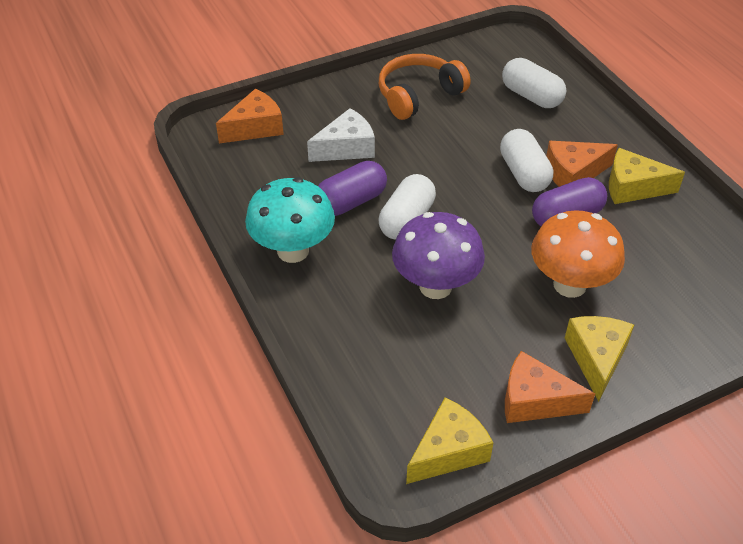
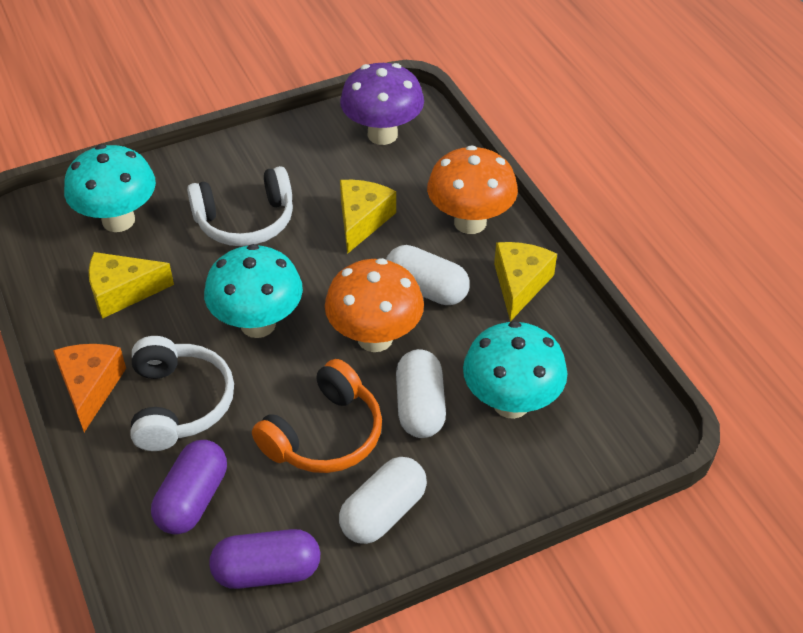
orange cheese: [216,89,284,144] [505,351,595,423] [546,141,618,187] = 3 -> [53,344,126,432] = 1
orange mushroom: [531,210,625,298] = 1 -> [325,258,424,352] [427,145,518,234] = 2
turquoise mushroom: [245,177,335,263] = 1 -> [64,145,156,232] [204,244,303,338] [463,321,568,419] = 3
white cheese: [307,108,375,162] = 1 -> none = 0
white headphones: none = 0 -> [130,336,234,451] [187,166,293,246] = 2

